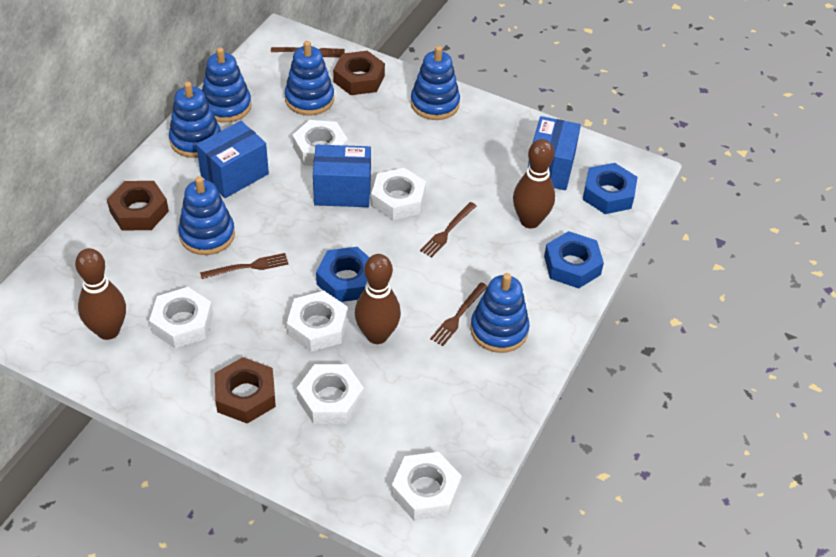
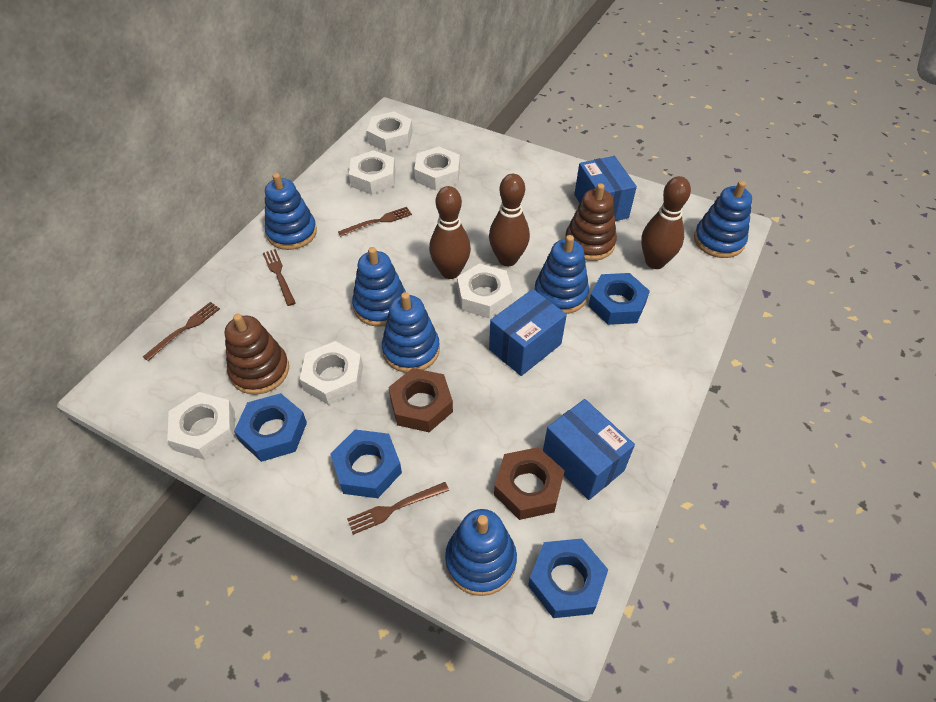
blue nut: [316,247,370,302] [544,231,604,288] [583,163,637,214] = 3 -> [234,393,307,462] [330,429,402,498] [528,538,608,618] [588,273,650,325] = 4
brown nut: [107,181,169,231] [215,357,276,424] [333,51,385,95] = 3 -> [388,368,453,432] [494,447,565,520] = 2
brown stacking toy: none = 0 -> [225,314,289,395] [565,183,617,261] = 2

